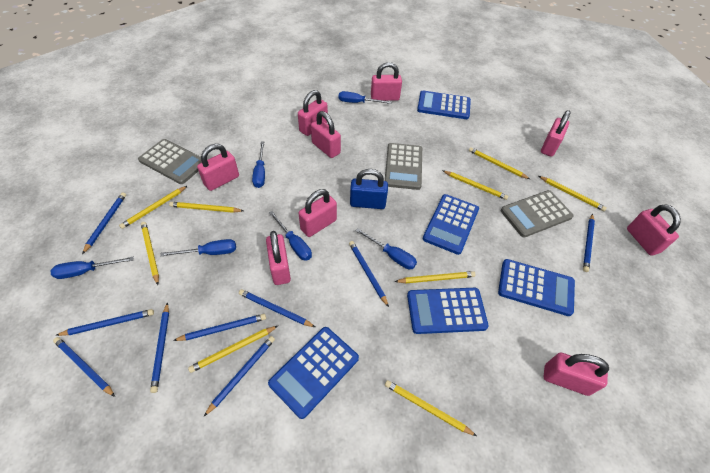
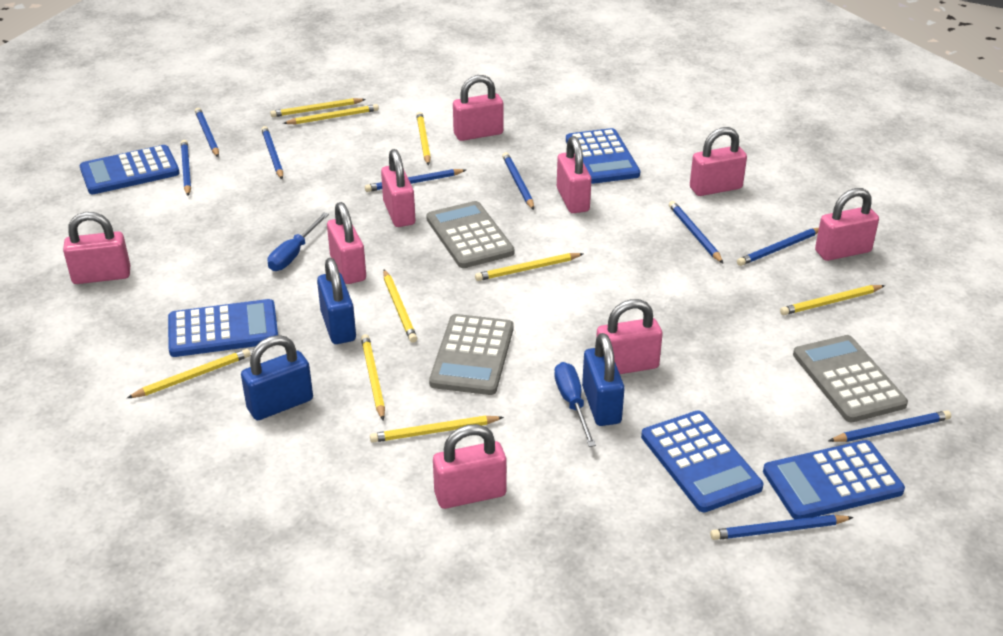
blue padlock: [350,169,388,209] = 1 -> [241,335,313,420] [317,258,356,344] [582,333,625,426] = 3
blue screwdriver: [50,257,134,279] [160,239,236,256] [252,141,265,188] [269,211,312,261] [338,91,392,104] [355,228,417,269] = 6 -> [268,213,329,271] [554,362,596,447] = 2

